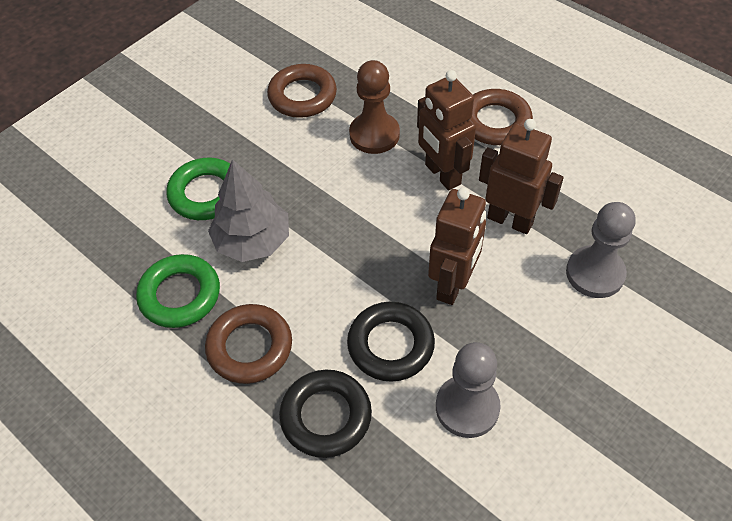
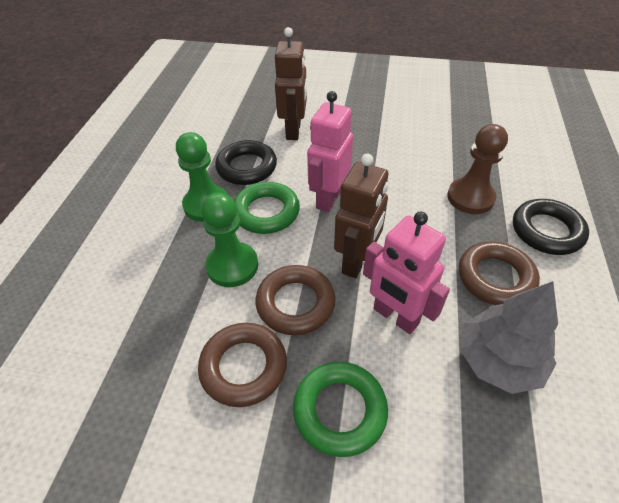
brown robot: [417,70,476,191] [428,188,486,305] [479,119,564,234] = 3 -> [275,27,307,140] [334,153,388,278] = 2
green pawn: none = 0 -> [176,132,228,222] [201,193,258,287] = 2
grey pawn: [436,342,501,438] [566,202,636,298] = 2 -> none = 0
pink robot: none = 0 -> [307,91,353,212] [363,212,450,334] = 2

